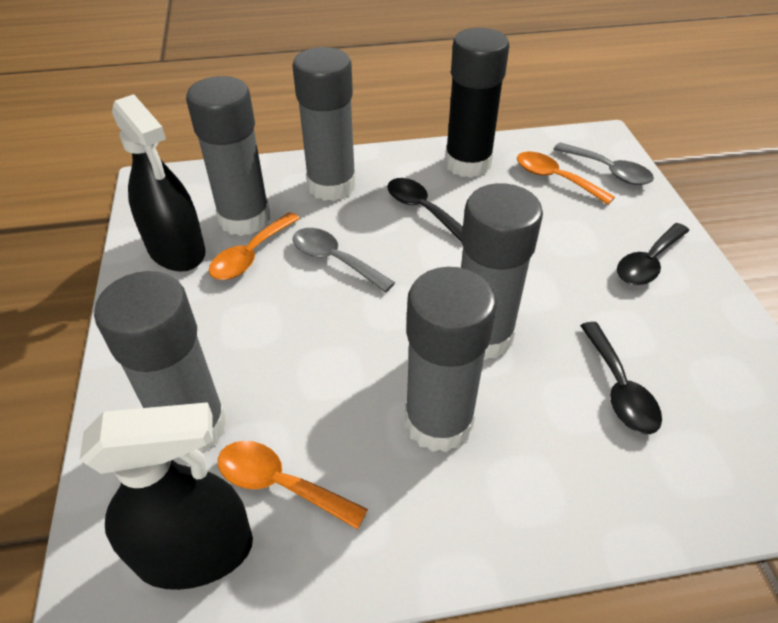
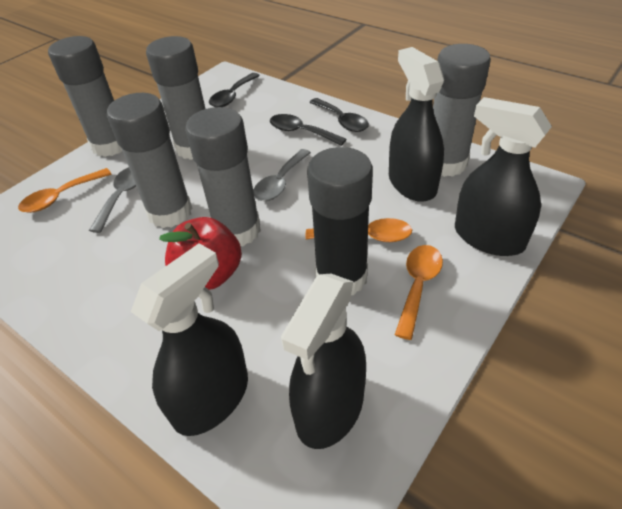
black spray bottle: [80,402,253,590] [112,94,205,272] = 2 -> [131,243,248,436] [281,274,366,449] [389,47,444,202] [455,97,552,256] = 4
red apple: none = 0 -> [159,217,242,290] = 1

